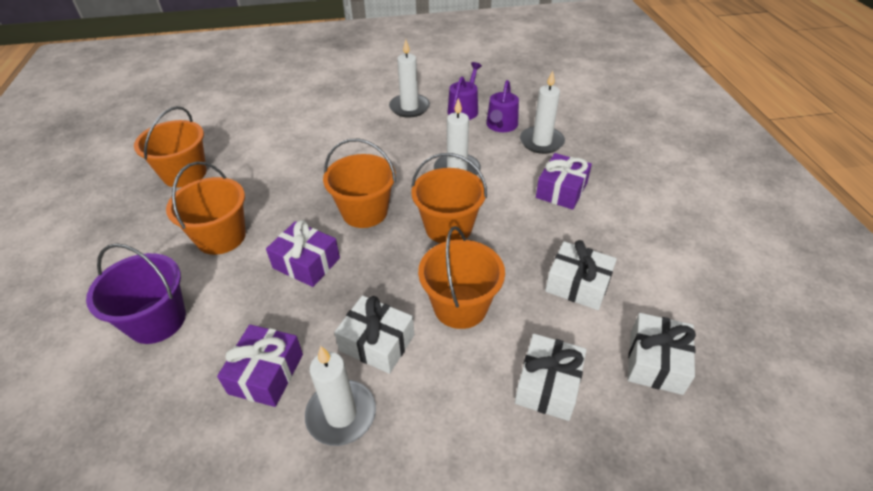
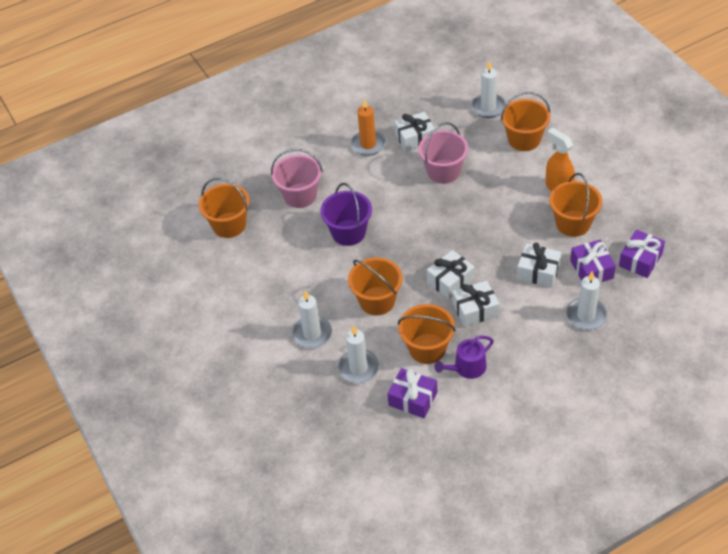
orange candle: none = 0 -> [350,99,386,156] = 1
orange spray bottle: none = 0 -> [546,128,575,192] = 1
pink bucket: none = 0 -> [271,149,323,208] [418,122,468,184] = 2
purple watering can: [448,62,482,120] [486,80,519,132] = 2 -> [434,336,494,379] = 1

